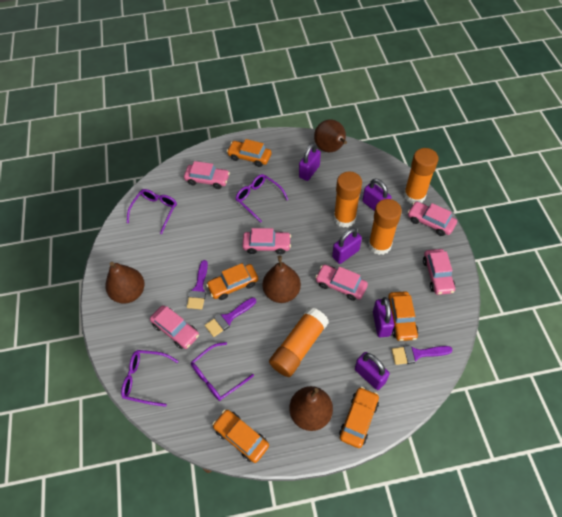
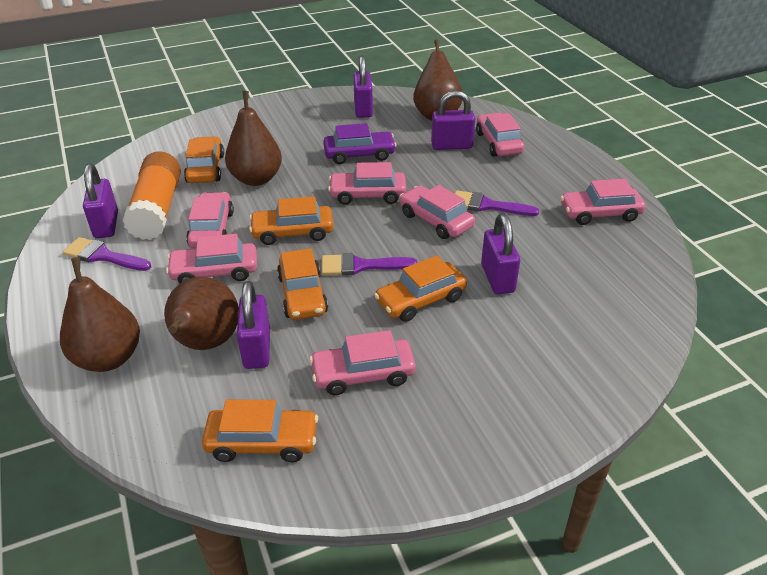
orange glue stick: [269,307,329,377] [334,171,362,228] [368,199,402,255] [404,148,439,204] = 4 -> [123,151,181,240] = 1
pink car: [150,305,199,349] [184,161,230,189] [242,228,291,254] [315,265,368,301] [408,201,457,236] [423,249,455,295] = 6 -> [166,234,257,284] [186,192,234,248] [310,330,416,395] [328,162,406,205] [400,185,475,239] [476,113,524,157] [560,179,645,225] = 7
purple car: none = 0 -> [323,123,397,164] = 1
purple glasses: [121,350,179,407] [127,189,177,234] [191,342,254,401] [235,174,288,223] = 4 -> none = 0

